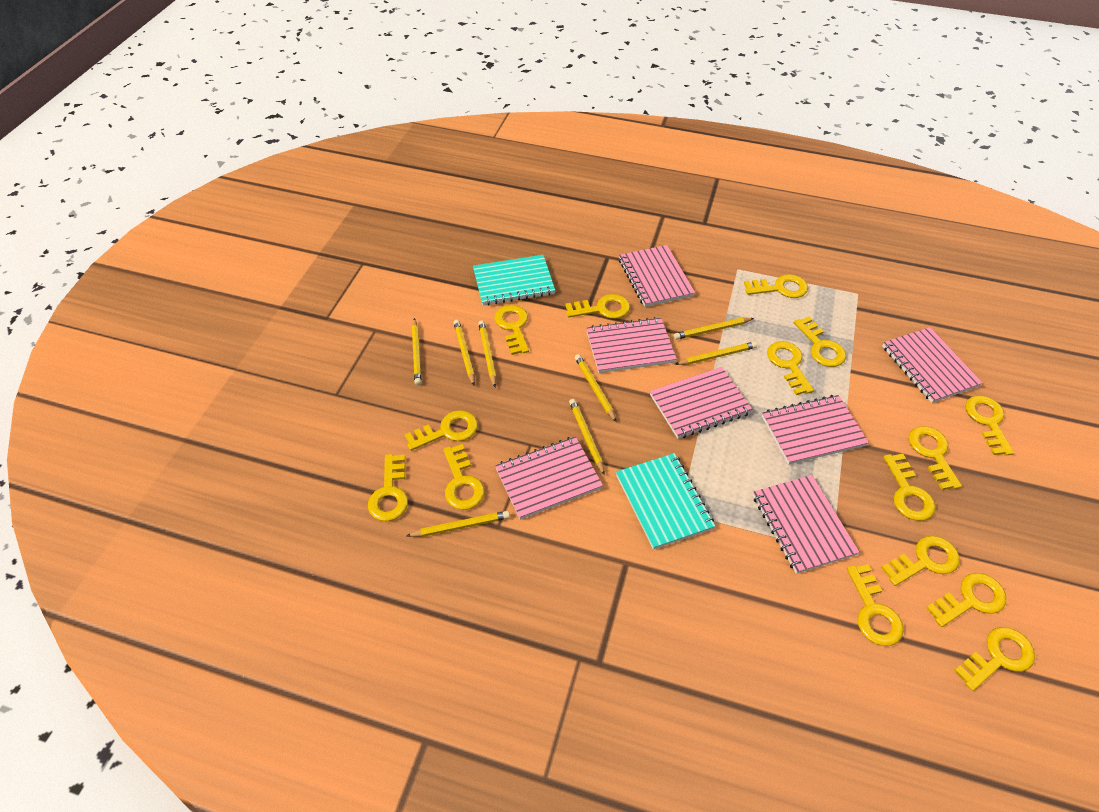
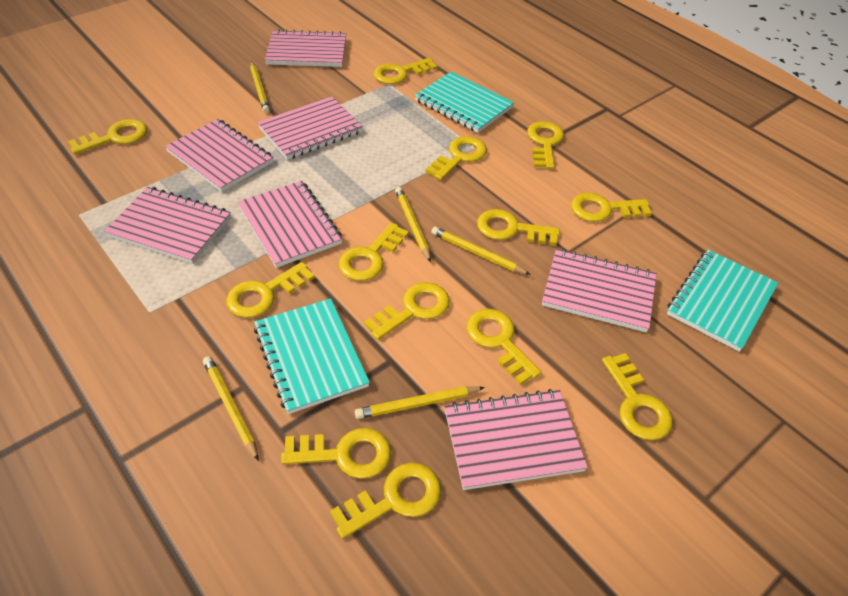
turquoise notebook: [473,255,555,305] [616,453,715,550] = 2 -> [254,298,370,414] [415,71,514,133] [667,250,778,352] = 3
yellow key: [368,454,408,521] [404,410,478,451] [443,444,485,510] [494,305,529,355] [565,294,630,319] [744,274,808,298] [767,341,814,395] [794,316,846,367] [847,564,904,646] [881,536,960,586] [883,454,935,521] [909,426,962,490] [926,573,1006,627] [954,627,1035,691] [965,395,1014,455] = 15 -> [68,119,147,155] [226,262,315,318] [281,428,391,479] [330,463,441,539] [338,223,409,281] [364,282,450,340] [373,58,438,84] [425,136,487,180] [467,309,541,385] [477,209,560,245] [527,121,564,169] [571,193,652,222] [602,353,673,440] = 13
yellow pencil: [407,511,510,537] [412,318,421,385] [454,320,475,385] [478,320,496,387] [569,399,605,476] [575,354,616,422] [674,318,754,340] [675,342,757,365] = 8 -> [203,356,259,461] [250,61,270,113] [355,386,485,419] [395,187,431,262] [431,227,531,275] = 5

